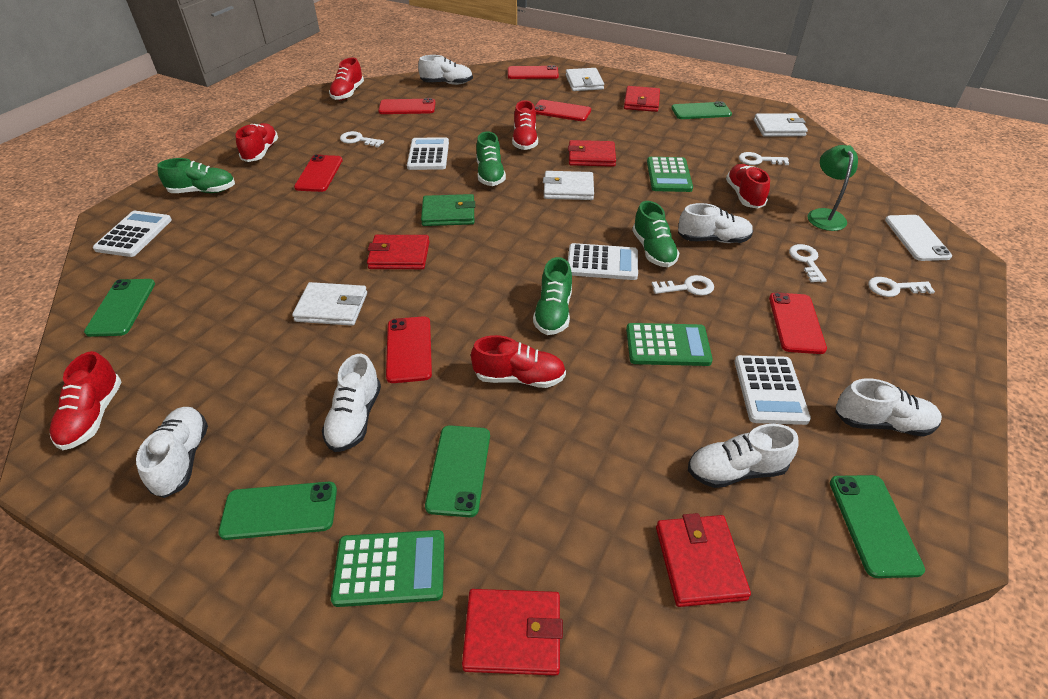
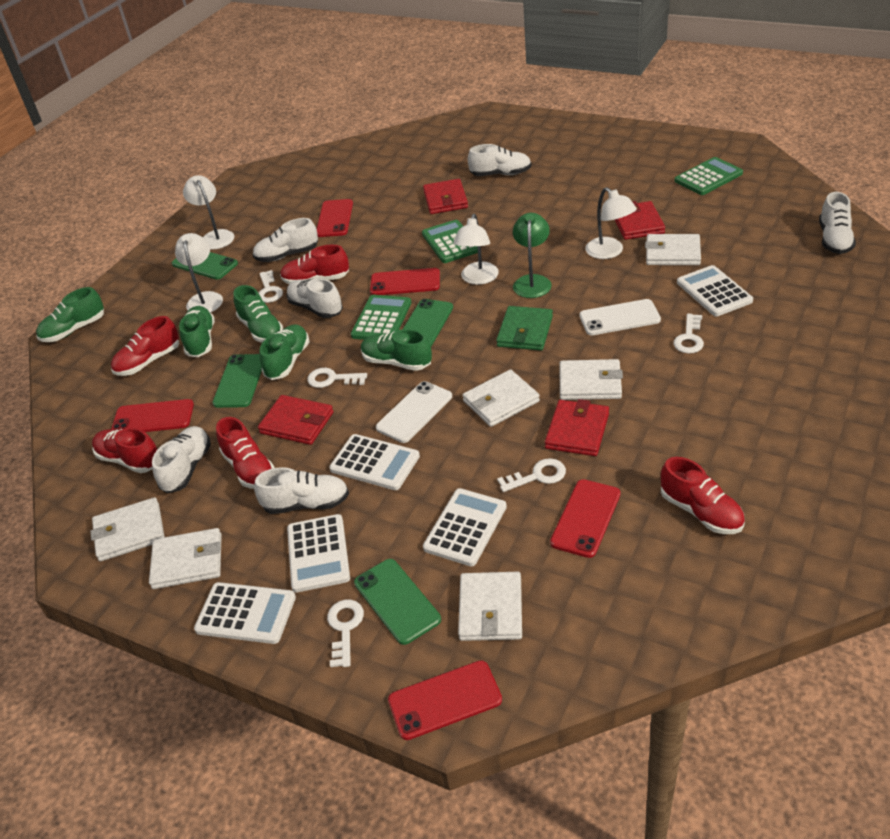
green phone: [84,279,155,337] [218,482,337,540] [425,425,490,517] [671,101,732,119] [830,475,925,578] = 5 -> [172,252,238,280] [213,354,262,408] [354,559,441,645] [403,299,453,346] = 4
green shoe: [157,158,235,193] [476,131,506,186] [533,257,572,335] [632,201,679,267] = 4 -> [36,287,104,342] [179,306,215,357] [233,285,283,343] [260,324,309,380] [361,329,432,371] = 5
red phone: [294,155,343,192] [378,98,435,114] [386,316,432,383] [508,65,559,79] [535,100,591,121] [769,292,827,354] = 6 -> [111,399,194,432] [317,199,353,237] [370,268,440,295] [388,660,502,740] [550,479,621,558] = 5
red shoe: [49,351,122,450] [236,123,278,162] [329,58,364,100] [471,335,566,388] [512,100,538,150] [726,164,770,209] = 6 -> [92,428,157,473] [111,316,179,376] [216,417,275,489] [280,245,349,284] [661,457,745,534] = 5
red wallet: [367,235,430,269] [462,589,563,676] [568,140,616,167] [624,86,660,112] [656,513,751,607] = 5 -> [258,395,334,445] [423,179,468,214] [545,399,609,456] [615,201,665,240] = 4
white calculator: [93,211,172,257] [407,137,449,170] [568,243,638,280] [734,355,811,425] = 4 -> [194,582,296,644] [287,514,350,593] [329,434,420,490] [423,488,507,566] [677,265,753,316] = 5
white lamp: none = 0 -> [175,233,223,312] [183,175,234,249] [453,214,499,285] [585,187,637,259] = 4
white phone: [885,215,952,261] = 1 -> [376,381,452,443] [579,299,661,335] = 2
white wallet: [292,282,367,326] [543,171,594,200] [566,68,604,91] [754,113,808,137] = 4 -> [90,497,165,561] [149,528,222,589] [458,572,522,641] [462,369,540,427] [560,359,623,400] [645,234,701,265] = 6

